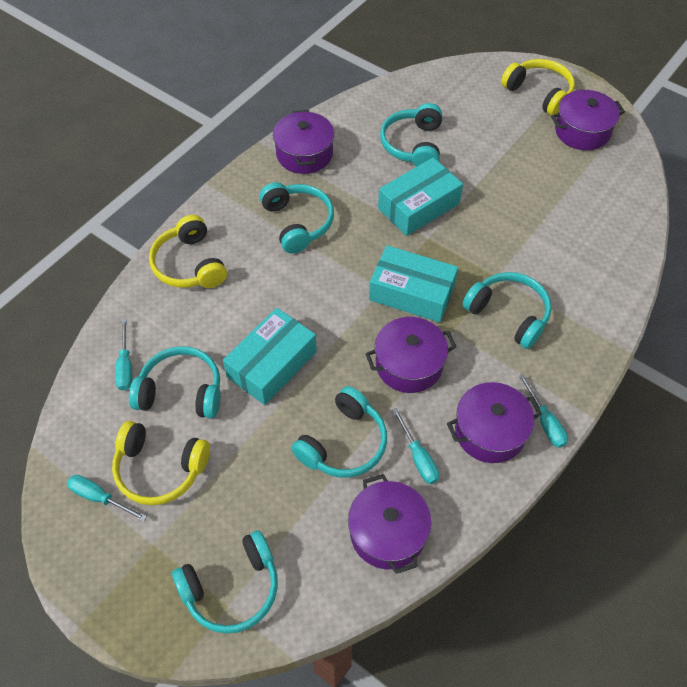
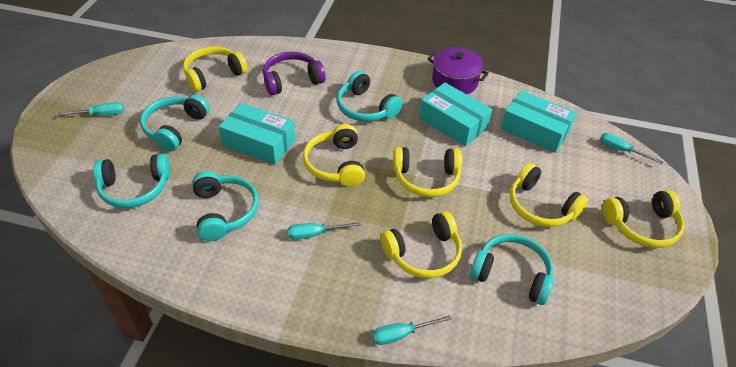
purple headphones: none = 0 -> [263,52,326,95] = 1
purple pot: [273,110,334,174] [348,474,431,574] [365,317,456,393] [447,382,542,463] [551,90,625,150] = 5 -> [428,47,489,94] = 1
turquoise headphones: [129,347,221,419] [172,530,278,634] [259,182,334,254] [291,386,387,478] [380,103,442,167] [462,272,551,349] = 6 -> [93,153,170,208] [140,94,210,151] [192,171,259,241] [337,71,403,122] [470,234,554,305] = 5
yellow headphones: [112,421,210,505] [149,215,227,288] [501,59,575,116] = 3 -> [183,46,248,92] [303,124,365,187] [381,211,462,278] [393,147,462,197] [510,163,588,227] [602,190,685,248] = 6

